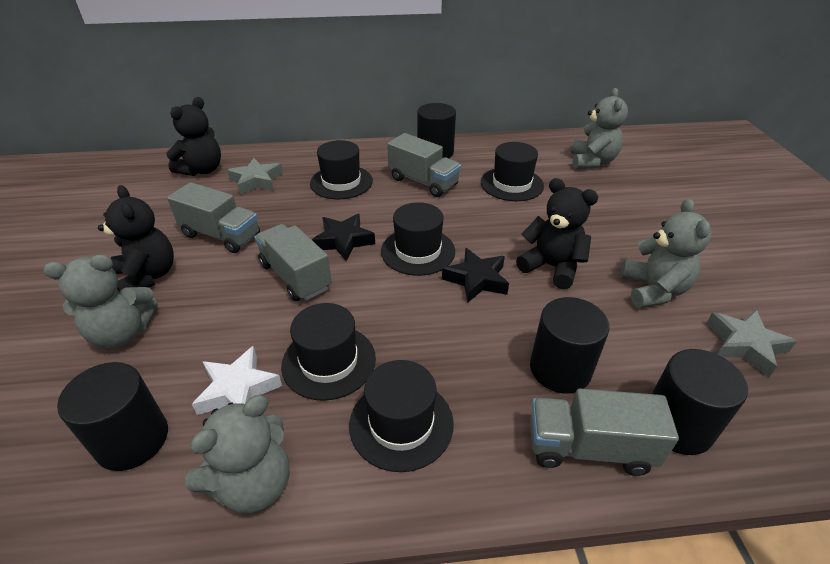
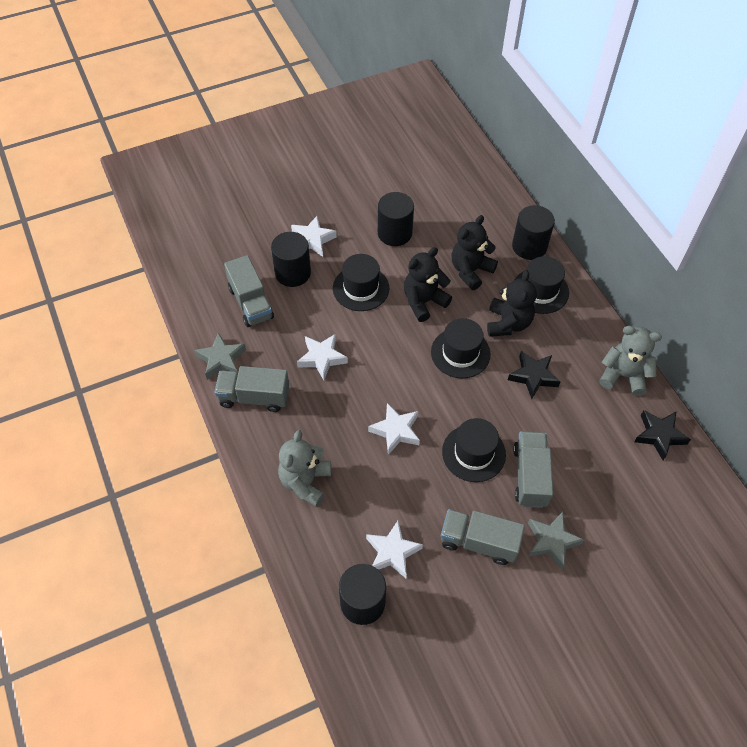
black hat: [281,303,376,401] [310,140,373,199] [349,360,454,472] [381,202,455,276] [481,142,544,201] = 5 -> [333,254,389,311] [431,318,491,378] [442,418,506,482] [515,256,569,314] = 4
grey teddy bear: [43,254,158,349] [185,395,290,514] [571,88,628,169] [621,199,712,308] = 4 -> [278,430,331,507] [599,326,662,396] = 2
white star: [192,346,282,415] = 1 -> [291,216,337,257] [297,334,348,380] [366,521,423,578] [368,403,420,455] = 4

